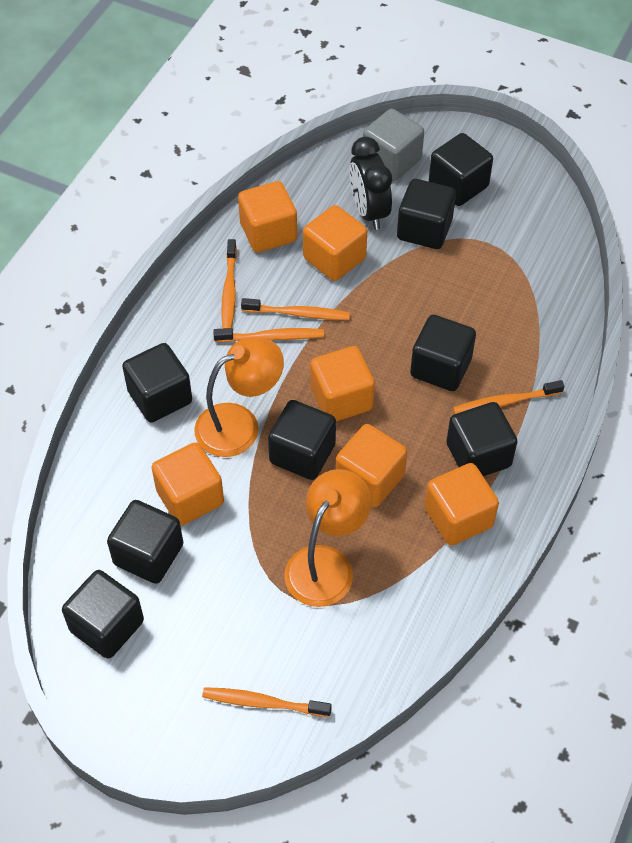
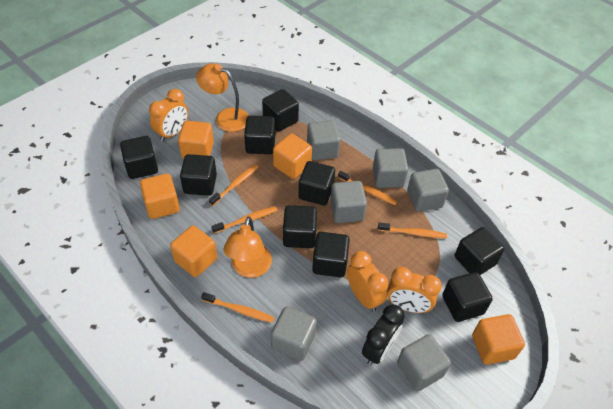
black cube: [62,570,144,659] [107,500,183,584] [122,343,192,422] [268,400,336,480] [397,179,456,249] [410,315,476,391] [429,133,493,206] [446,402,518,476] = 8 -> [120,136,158,179] [180,154,217,196] [244,116,275,154] [262,89,299,132] [283,205,317,248] [298,161,335,205] [312,232,350,277] [442,272,493,322] [455,227,505,275] = 9
grey cube: [363,109,424,181] = 1 -> [271,306,317,361] [307,120,341,160] [330,181,367,223] [373,148,408,188] [397,334,451,391] [407,169,449,212] = 6
orange clock: none = 0 -> [149,89,188,142] [347,251,388,312] [387,267,442,313] = 3
orange cube: [151,442,224,525] [238,181,297,253] [303,205,367,281] [310,346,375,421] [336,424,407,507] [425,463,499,546] = 6 -> [140,173,180,219] [170,225,217,277] [178,121,214,158] [273,133,312,179] [472,314,525,365] = 5

